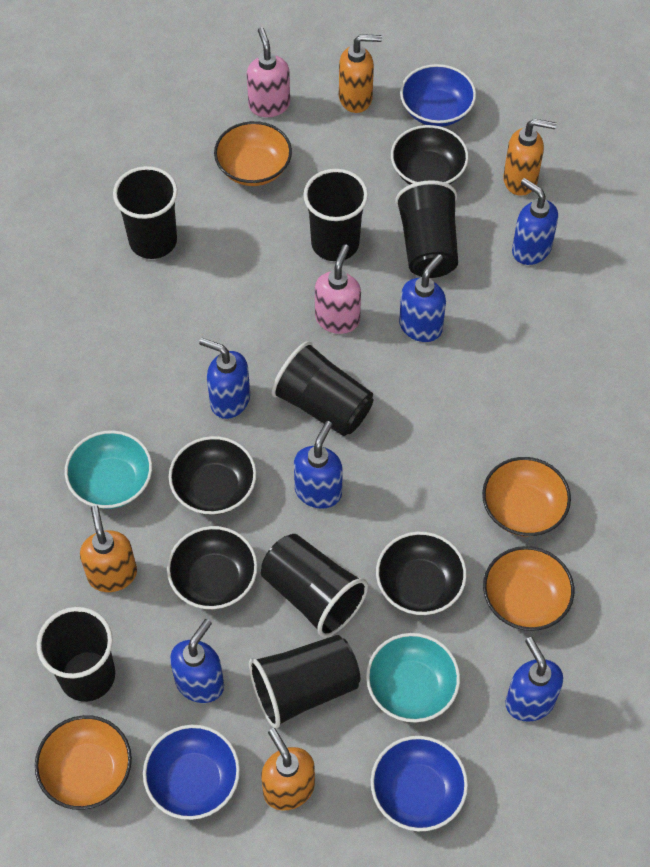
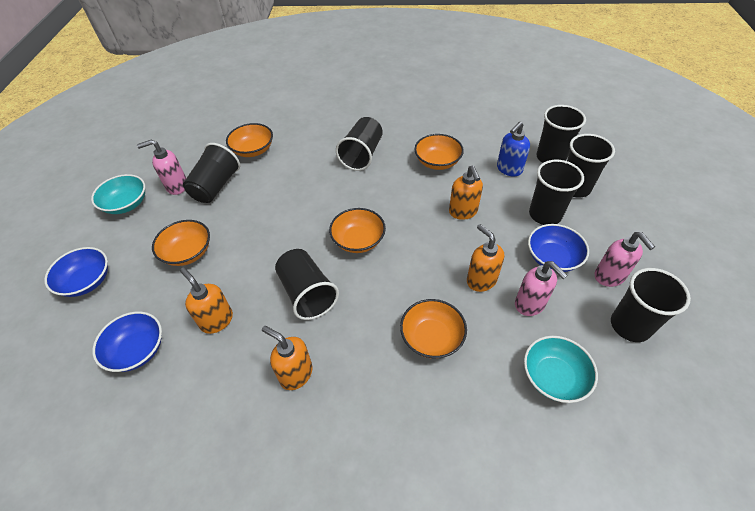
black bowl: [167,526,258,609] [169,436,257,515] [376,532,467,615] [391,125,469,185] = 4 -> none = 0
blue soap dispenser: [170,619,224,703] [199,338,250,419] [294,421,343,509] [399,254,446,342] [506,637,563,722] [512,178,558,265] = 6 -> [497,121,530,177] = 1
orange bowl: [35,715,132,810] [214,121,292,186] [482,457,571,536] [483,546,574,631] = 4 -> [152,220,210,266] [226,123,273,157] [329,208,386,253] [400,299,467,359] [415,134,464,170] = 5
pink soap dispenser: [247,27,290,117] [315,244,361,334] = 2 -> [137,139,186,195] [515,261,568,316] [595,232,655,287] = 3

